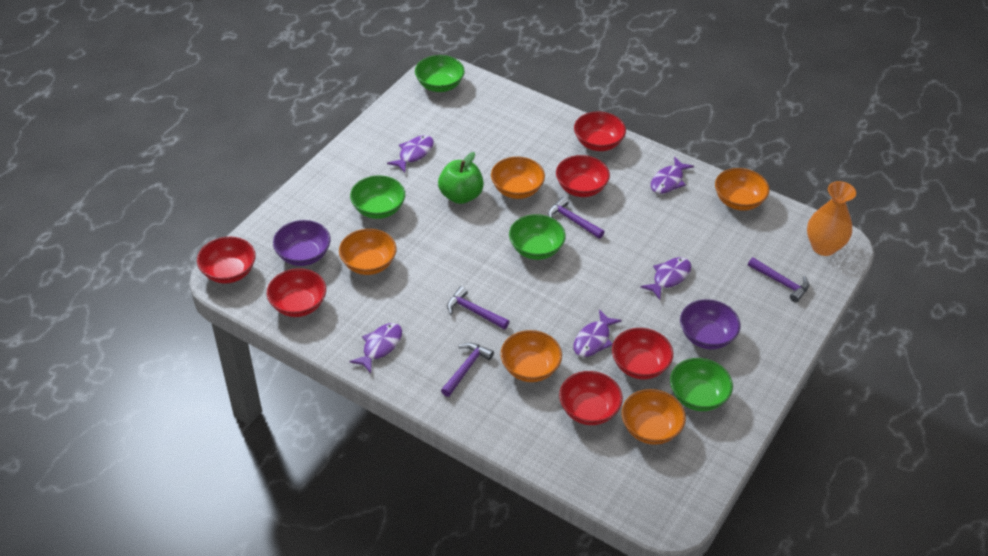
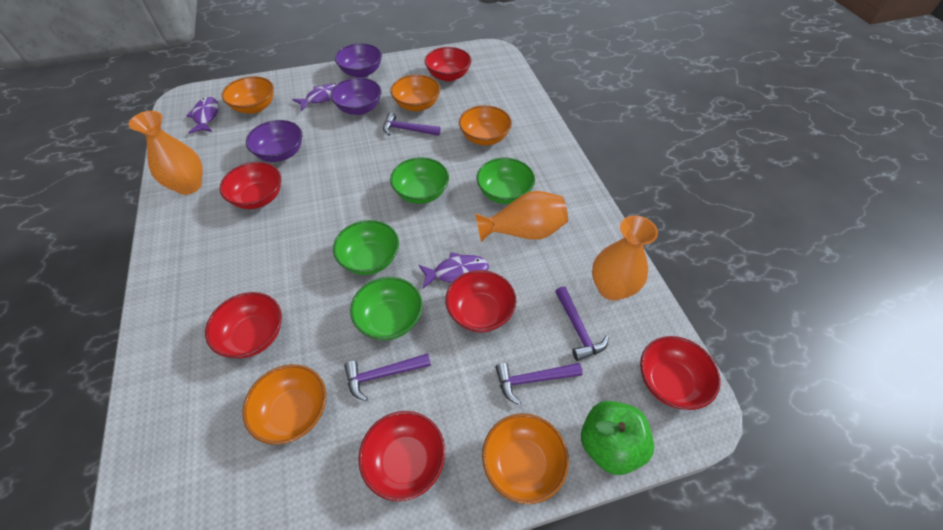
orange vase: [807,181,856,256] = 1 -> [128,111,203,195] [475,191,568,242] [592,216,658,301] = 3
purple bowl: [273,220,330,266] [680,299,740,349] = 2 -> [246,120,302,162] [331,78,381,115] [335,43,382,78] = 3
purple fish: [349,323,402,373] [387,135,434,173] [574,309,622,357] [640,257,691,300] [651,157,694,194] = 5 -> [186,97,219,134] [292,83,338,111] [419,252,489,289] = 3

